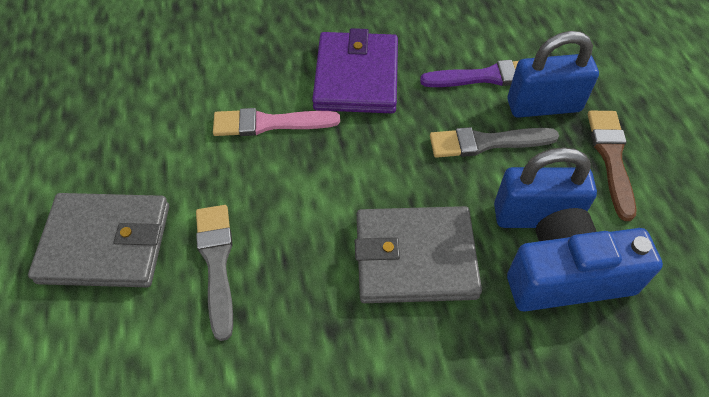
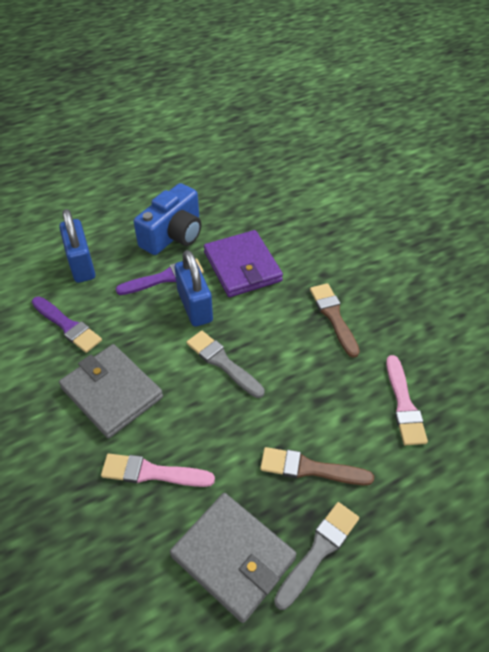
brown brush: [588,111,637,221] = 1 -> [260,447,374,485] [310,283,360,358] = 2
pink brush: [213,108,340,136] = 1 -> [101,454,215,487] [386,355,428,445] = 2
purple brush: [420,60,519,87] = 1 -> [32,296,102,353] [116,258,204,295] = 2

